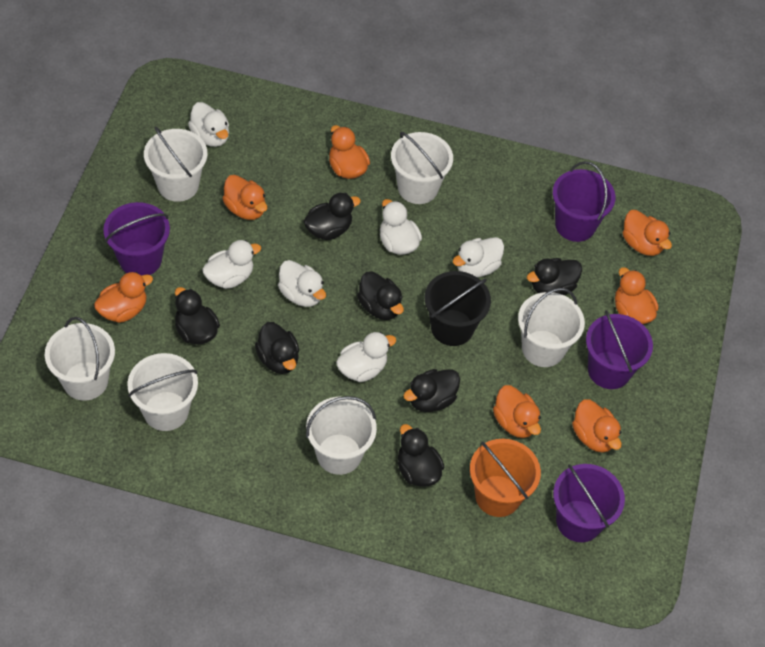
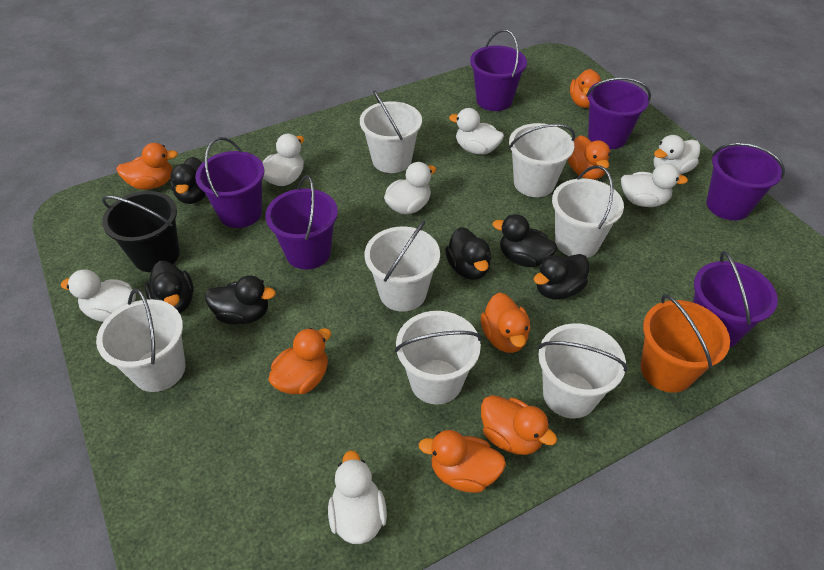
black duck: [175,287,220,345] [255,322,299,374] [304,193,361,240] [357,271,404,320] [398,424,444,487] [403,369,460,412] [527,258,582,295] = 7 -> [145,261,194,313] [170,157,206,204] [205,275,276,325] [445,227,491,280] [493,214,557,267] [534,254,589,300] = 6
purple bucket: [103,202,170,276] [553,161,615,242] [553,464,625,542] [586,310,653,389] = 4 -> [195,137,264,228] [265,175,338,270] [470,29,527,111] [586,77,651,149] [693,251,778,348] [706,143,785,220] = 6
white bucket: [45,317,115,401] [127,353,198,431] [144,127,207,202] [306,396,377,475] [391,132,453,204] [518,288,585,367] = 6 -> [96,289,186,392] [360,90,422,173] [365,220,440,312] [395,311,482,404] [509,123,575,197] [538,323,628,419] [552,165,624,258] = 7
white duck: [188,102,229,147] [202,240,261,289] [278,260,326,307] [336,332,396,382] [380,199,422,255] [453,237,504,277] = 6 -> [61,269,136,322] [262,134,304,186] [328,450,387,544] [384,162,436,214] [449,108,504,155] [621,163,688,207] [653,135,700,175] = 7

